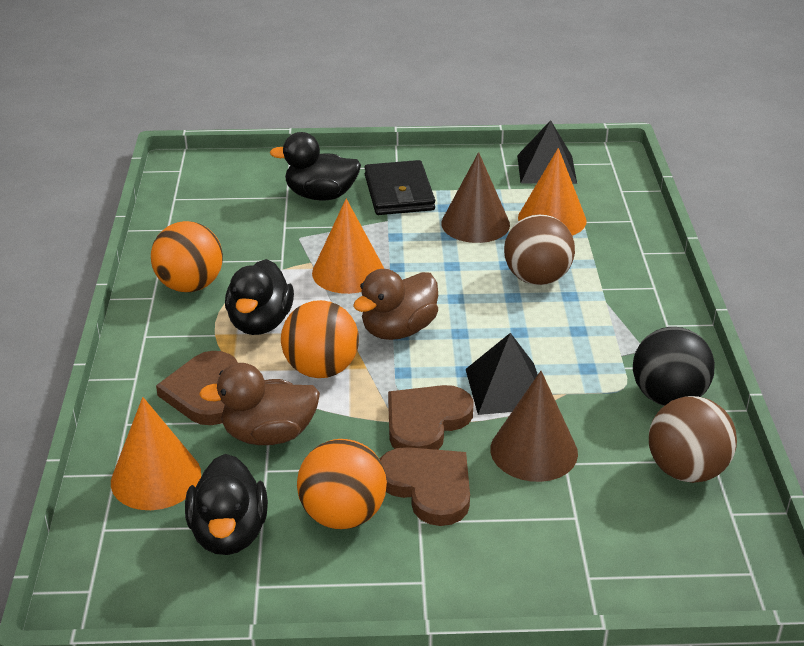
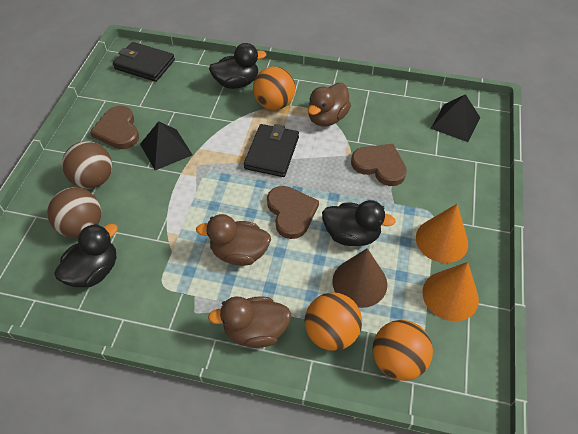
black ball: [633,327,715,406] = 1 -> none = 0
black wallet: [364,160,435,215] = 1 -> [113,42,175,82] [244,124,299,177] = 2
brown cone: [441,152,510,243] [490,371,578,482] = 2 -> [332,248,387,308] = 1
brown duck: [199,363,320,445] [353,269,438,340] = 2 -> [196,214,271,266] [208,296,291,348] [308,83,351,126] = 3
orange cone: [111,397,201,510] [312,199,384,294] [518,148,587,236] = 3 -> [416,204,468,263] [422,262,479,321] = 2

